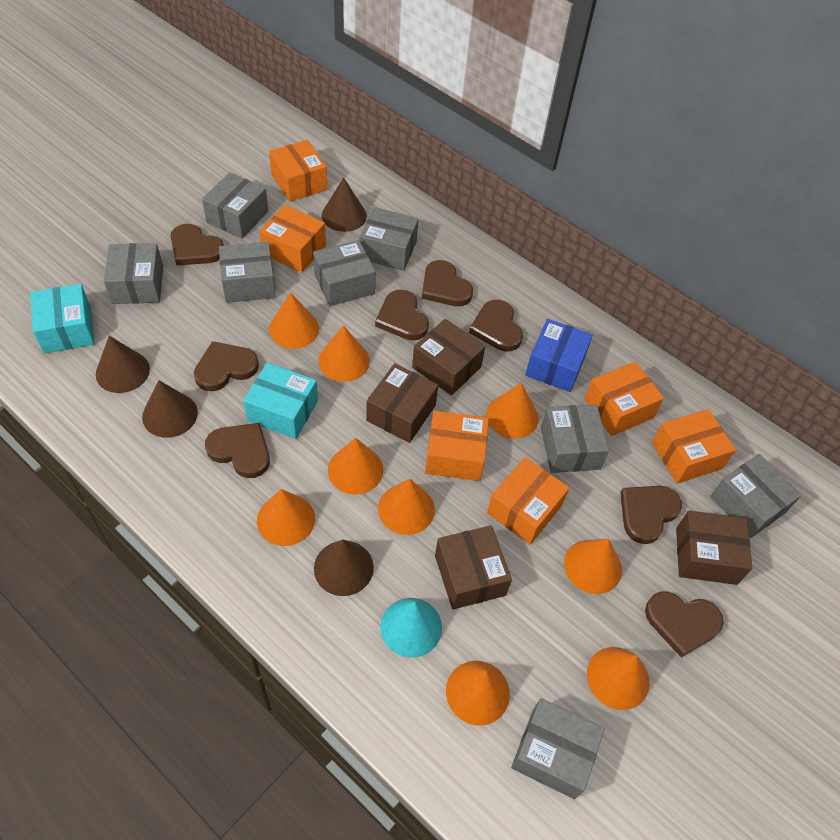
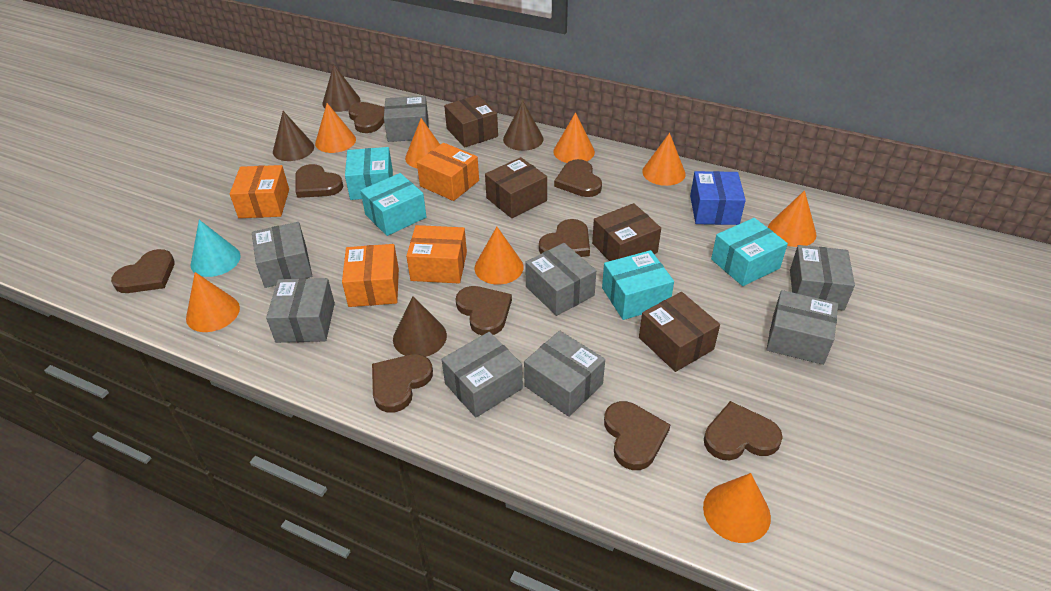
brown heart: [170,224,224,265] [194,341,259,391] [205,423,270,478] [375,290,429,341] [422,260,473,306] [469,300,523,351] [620,486,682,544] [645,591,724,658] = 8 -> [111,249,174,293] [295,164,343,198] [348,102,384,133] [372,354,433,413] [456,286,512,335] [539,219,590,257] [554,159,602,197] [604,401,670,470] [704,401,783,460] = 9
orange box: [260,205,326,272] [269,140,327,202] [425,411,489,481] [487,457,569,544] [584,362,664,436] [652,409,736,484] = 6 -> [230,165,289,218] [342,244,399,307] [406,225,467,283] [417,143,479,201] = 4
orange cone: [257,489,315,546] [269,292,319,349] [319,325,370,382] [328,438,383,494] [378,478,435,535] [446,661,510,726] [486,383,538,439] [564,539,622,594] [587,647,649,710] = 9 -> [186,272,240,332] [315,103,356,153] [405,118,440,168] [474,227,524,284] [553,113,595,163] [642,133,686,186] [703,473,771,543] [768,190,817,247] = 8
turquoise box: [30,284,95,354] [243,363,318,439] = 2 -> [345,147,393,200] [360,173,426,236] [602,250,674,320] [711,218,788,286] = 4

